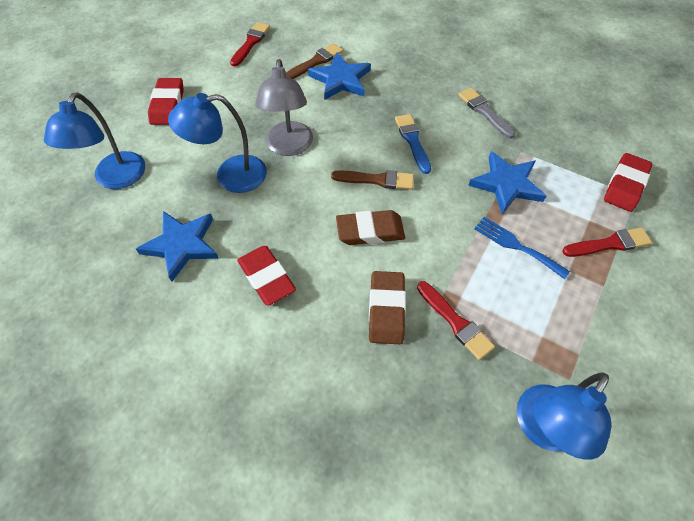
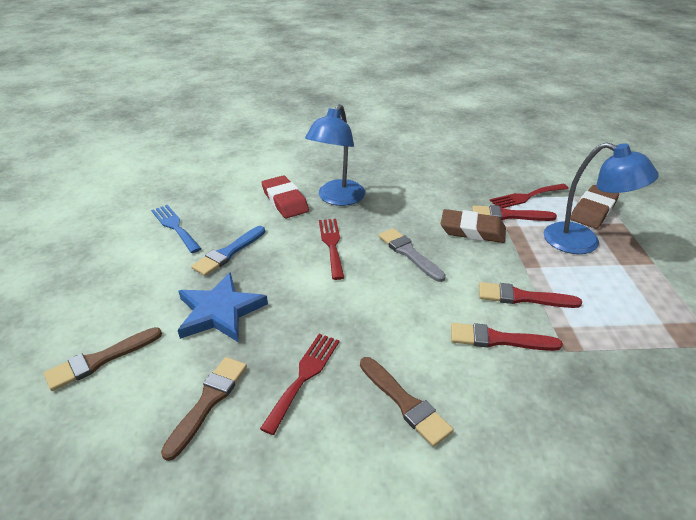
blue lamp: [44,92,145,189] [168,93,267,193] [517,372,611,460] = 3 -> [305,104,365,206] [544,142,659,254] = 2
blue star: [136,211,219,282] [308,52,371,100] [468,151,546,214] = 3 -> [178,272,268,342] = 1
brown brush: [286,43,343,79] [331,170,414,190] = 2 -> [44,327,162,391] [161,357,247,461] [360,357,453,447] = 3
grey lamp: [255,59,313,156] = 1 -> none = 0
red eraser: [148,78,184,125] [237,246,296,306] [604,153,652,212] = 3 -> [261,175,309,218] = 1
red fork: none = 0 -> [260,334,339,435] [319,219,344,280] [490,184,569,208] = 3

